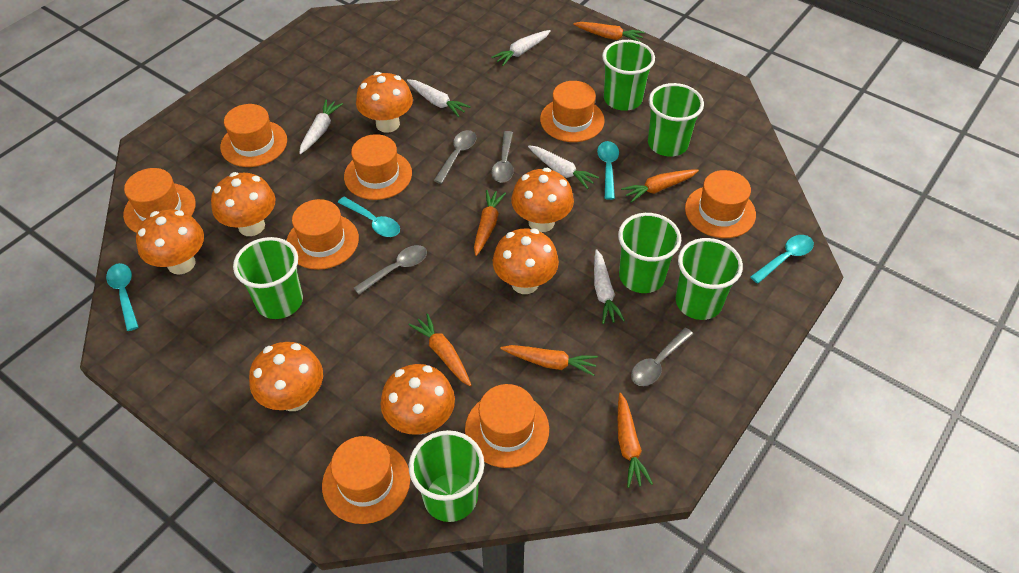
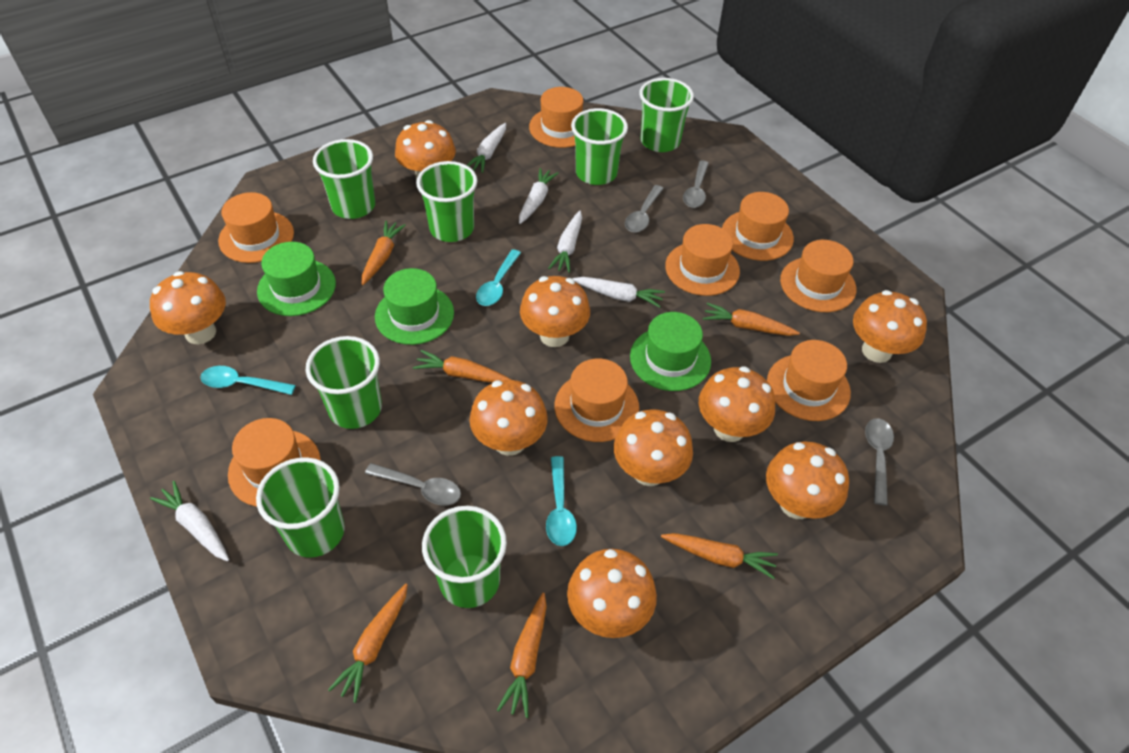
green cup: [233,237,303,319] [409,430,484,522] [602,40,655,111] [618,213,681,293] [648,83,704,157] [676,238,743,320] = 6 -> [256,457,345,558] [306,336,382,429] [313,139,375,219] [416,161,477,242] [422,506,507,608] [571,108,628,185] [639,78,694,152] = 7
green hat: none = 0 -> [257,242,336,316] [375,268,454,345] [630,312,711,391] = 3
orange mushroom: [136,209,204,275] [211,172,276,236] [249,342,323,411] [356,72,413,133] [380,364,455,435] [493,228,559,294] [511,168,574,232] = 7 -> [150,271,226,344] [395,120,456,181] [469,380,548,456] [520,276,590,347] [567,549,657,638] [614,409,693,486] [699,366,775,442] [766,441,849,519] [853,290,927,363] = 9
turquoise spoon: [106,263,138,331] [338,197,400,237] [597,141,619,200] [750,235,814,284] = 4 -> [200,366,296,395] [476,249,521,306] [546,456,577,546] = 3

